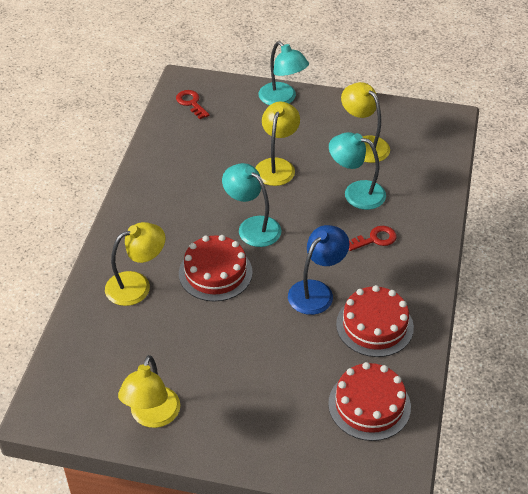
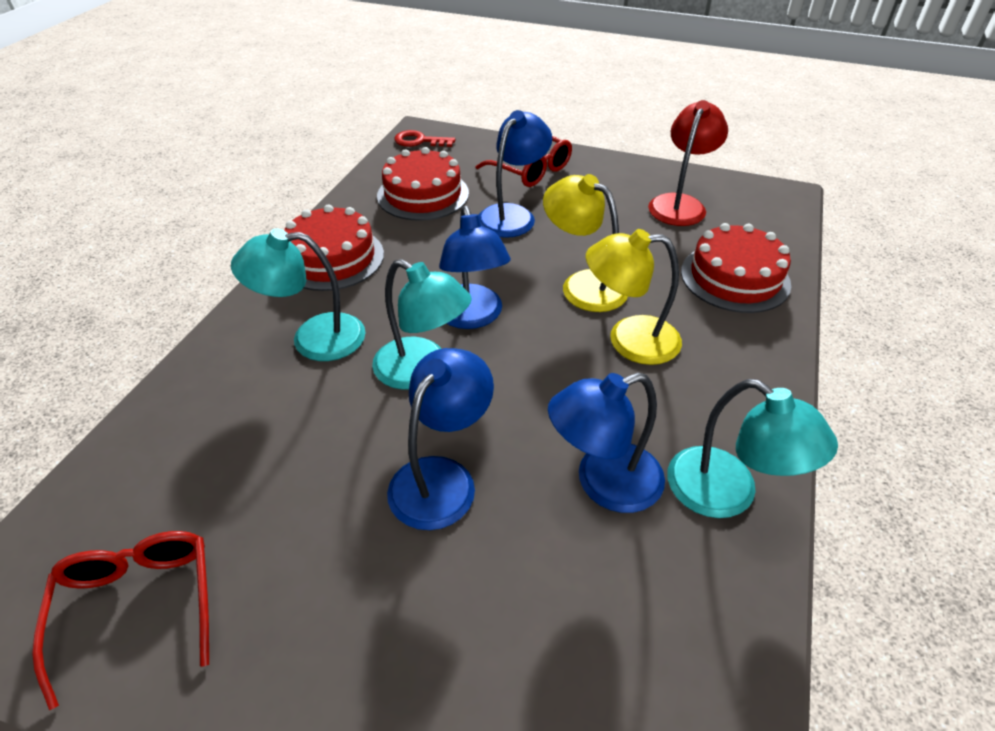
blue lamp: [288,225,349,315] = 1 -> [387,348,494,530] [439,206,511,329] [478,110,552,238] [548,373,665,513] = 4
red glasses: none = 0 -> [32,531,209,710] [476,136,572,187] = 2
red key: [176,90,210,119] [349,226,397,251] = 2 -> [395,130,455,147] = 1
red lamp: none = 0 -> [648,100,728,226] = 1
yellow lamp: [105,222,165,306] [118,355,180,428] [255,102,300,186] [341,82,390,163] = 4 -> [543,174,628,312] [586,229,682,365] = 2

